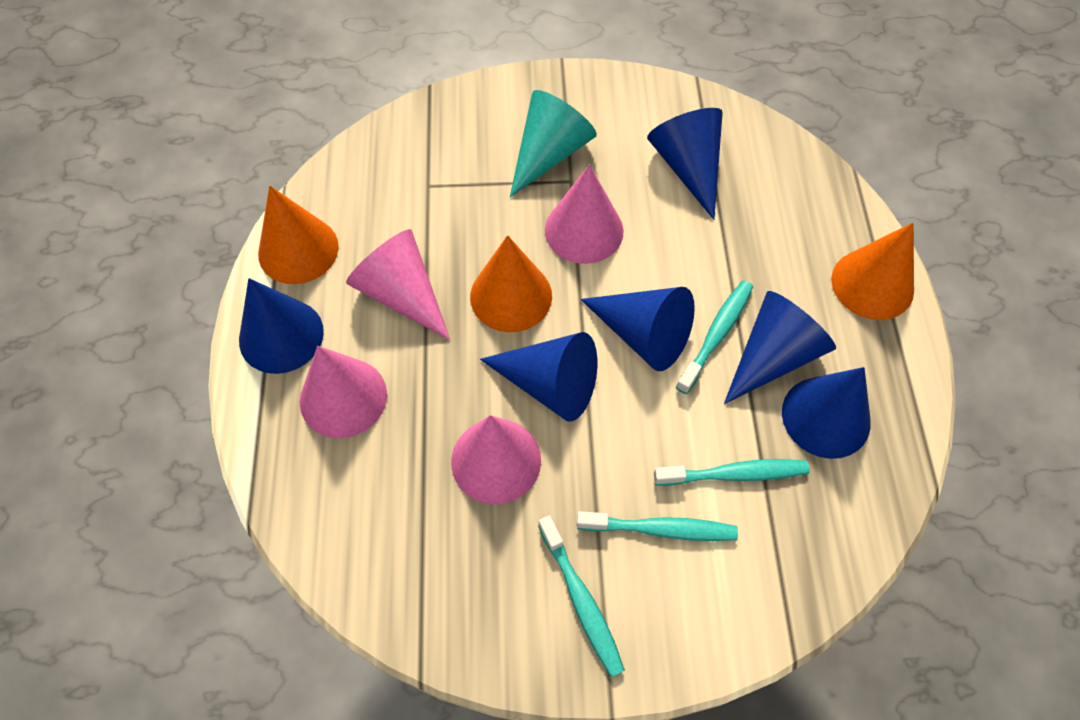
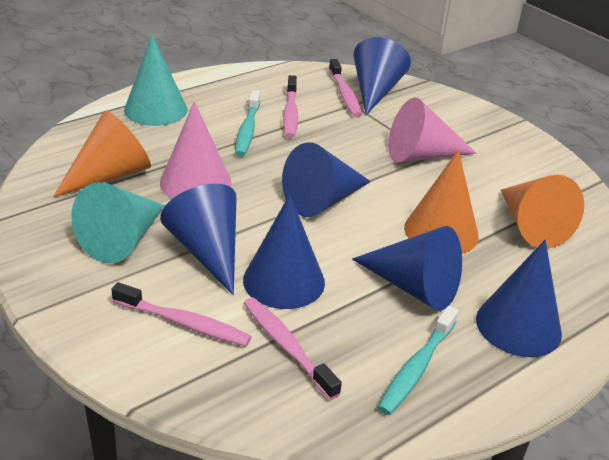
pink cone: [300,346,387,438] [346,229,450,340] [451,415,541,504] [545,164,624,264] = 4 -> [160,101,231,198] [388,98,477,163] = 2
pink toothbrush: none = 0 -> [111,282,251,346] [244,297,342,400] [283,75,298,138] [329,59,362,117] = 4
turquoise cone: [510,90,597,197] = 1 -> [71,182,165,263] [124,34,187,126] = 2
turquoise toothbrush: [538,515,625,677] [577,511,738,541] [654,459,810,486] [676,280,753,394] = 4 -> [235,90,260,156] [378,306,458,415] = 2

